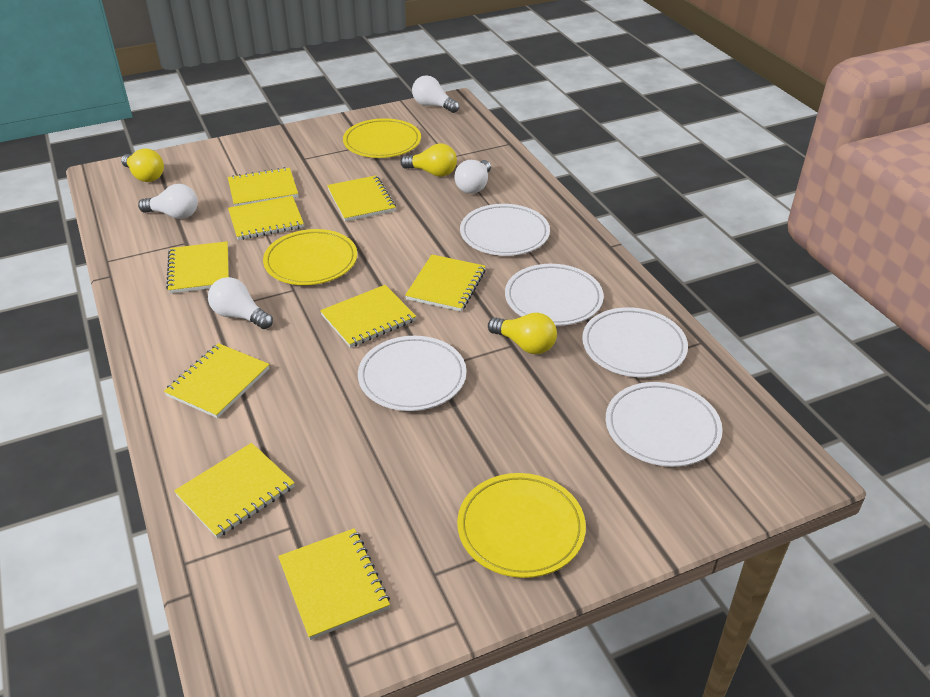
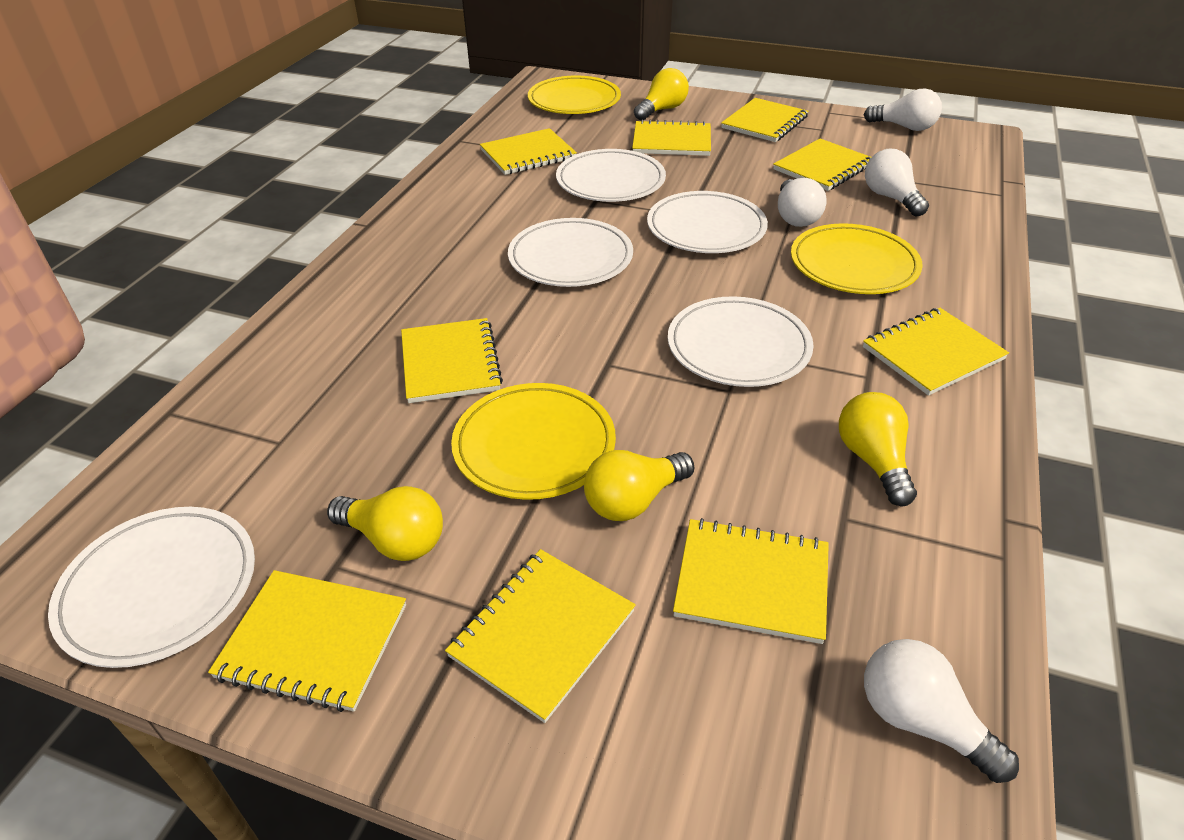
yellow light bulb: [121,148,164,182] [400,143,457,177] [488,313,557,354] = 3 -> [327,486,443,561] [584,450,694,521] [634,68,689,121] [839,392,917,506] = 4

